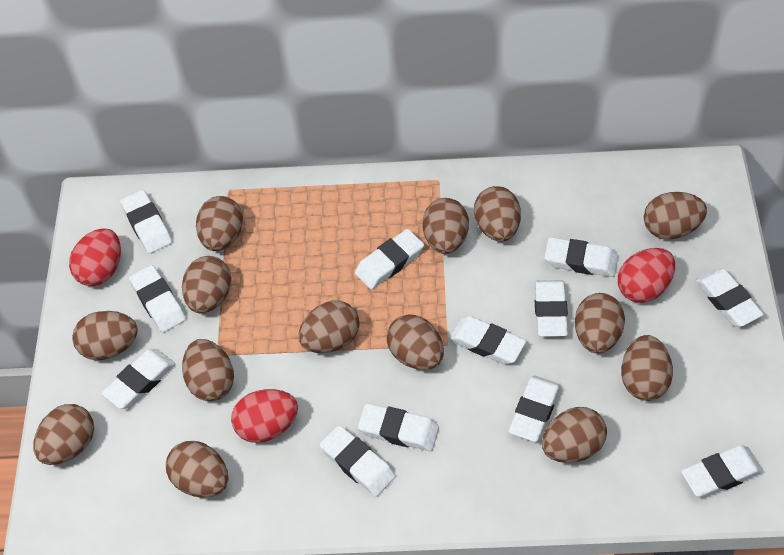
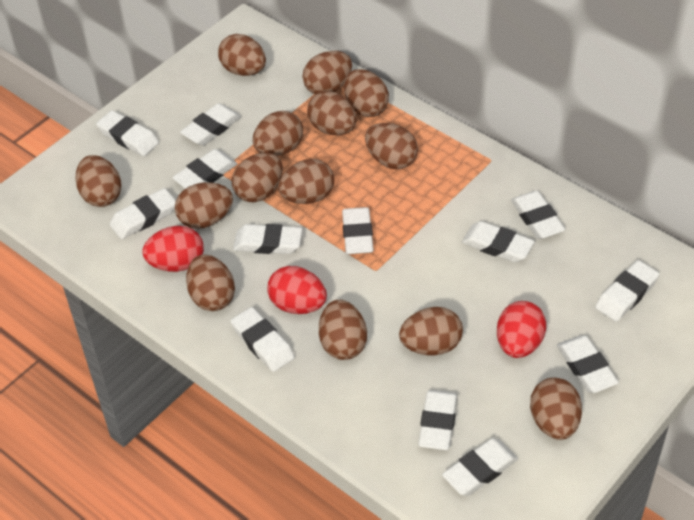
white eraser: [102,349,176,409] [120,190,172,254] [129,265,186,332] [320,425,396,497] [355,229,424,289] [358,403,439,451] [449,316,526,365] [509,375,561,442] [535,280,568,337] [545,237,618,277] [681,445,763,498] [695,268,764,327] = 12 -> [96,110,159,156] [110,188,176,239] [172,149,237,189] [180,103,241,146] [231,307,295,372] [233,224,302,254] [342,207,374,254] [418,390,457,450] [442,438,518,496] [462,221,535,262] [511,191,566,239] [557,335,619,393] [595,260,660,322] = 13

